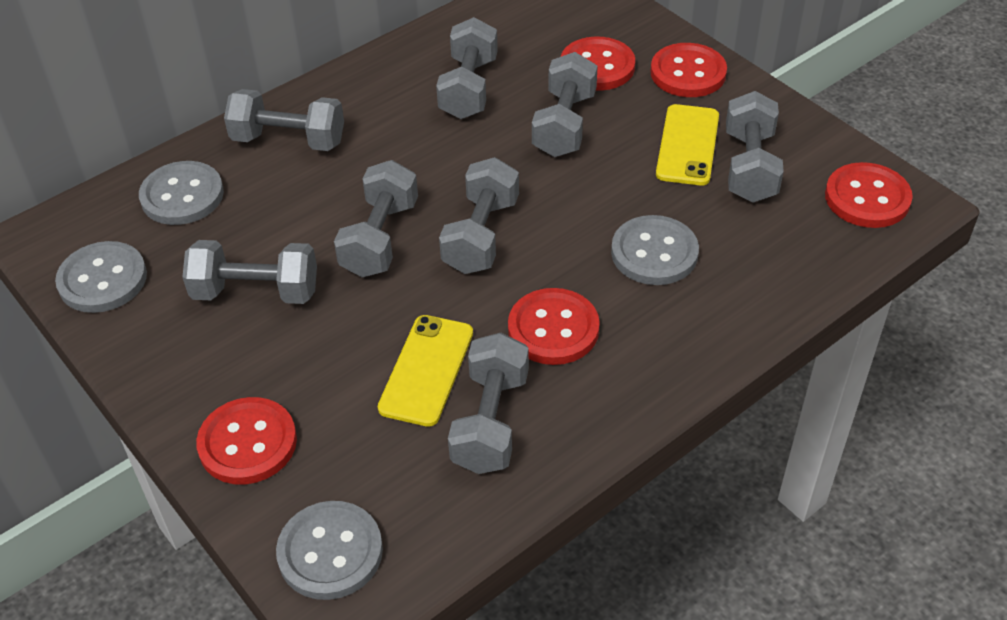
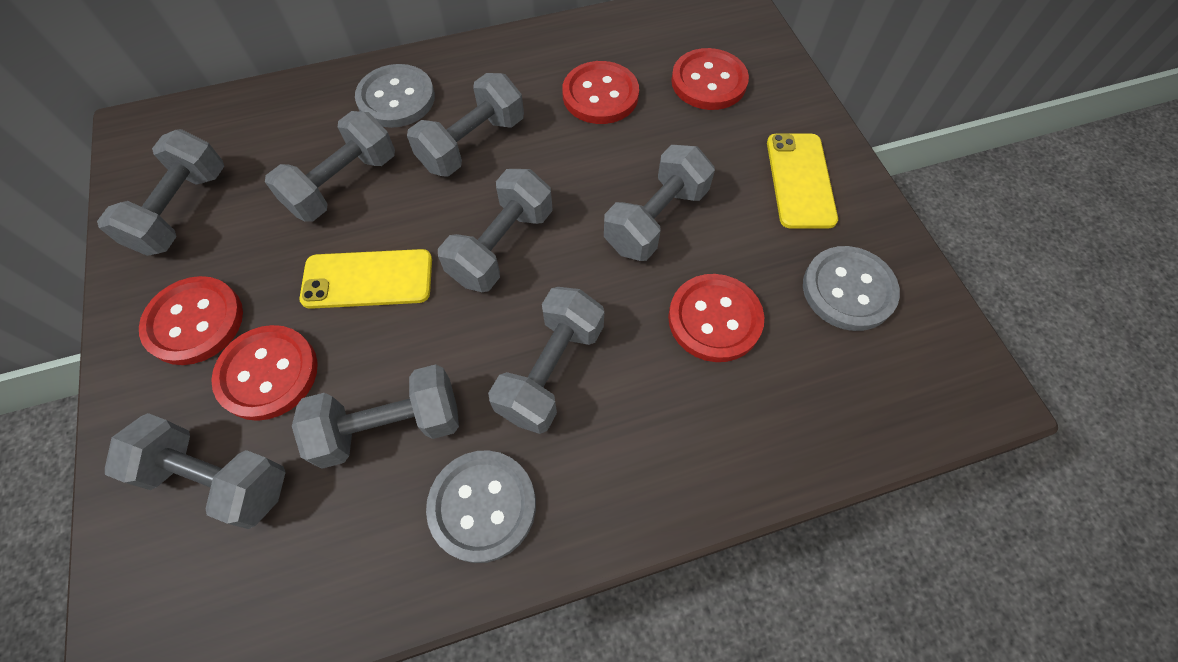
grey button: [55,241,147,313] [139,161,224,225] [276,501,383,600] [611,215,699,285] = 4 -> [355,64,435,128] [426,450,536,563] [803,246,900,331] = 3

